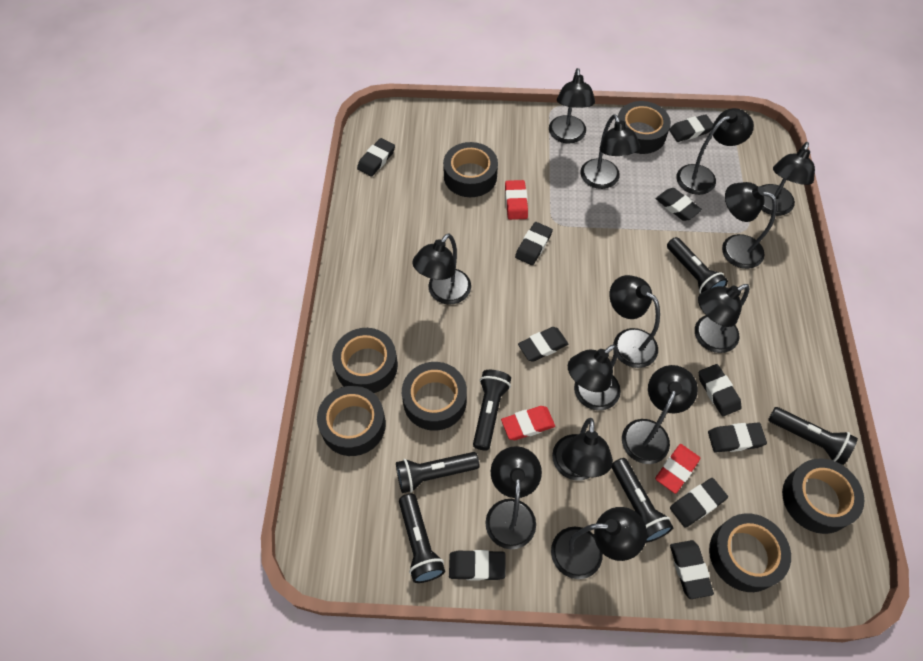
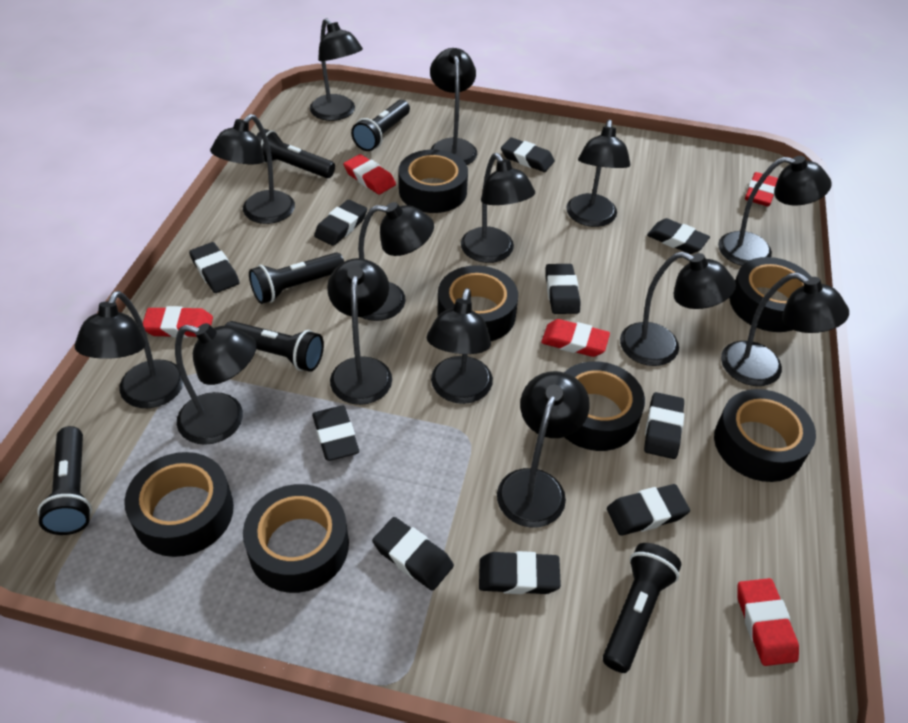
black lamp: [412,233,471,305] [485,446,542,549] [549,68,595,143] [551,507,647,579] [552,418,613,481] [568,344,621,410] [581,114,640,189] [610,275,660,368] [622,365,698,464] [677,108,754,195] [695,284,749,353] [722,182,777,269] [762,142,815,216] = 13 -> [75,291,184,408] [175,323,257,445] [210,114,295,224] [310,18,363,121] [327,258,392,405] [358,202,434,321] [427,288,493,404] [430,48,477,165] [461,153,535,263] [497,371,590,528] [566,120,630,227] [620,252,736,366] [718,156,831,266] [721,273,849,386] = 14
red eraser: [501,406,555,440] [505,180,528,220] [655,444,700,494] = 3 -> [143,306,213,338] [343,154,396,194] [541,319,610,357] [737,578,799,666] [745,172,778,206] = 5

